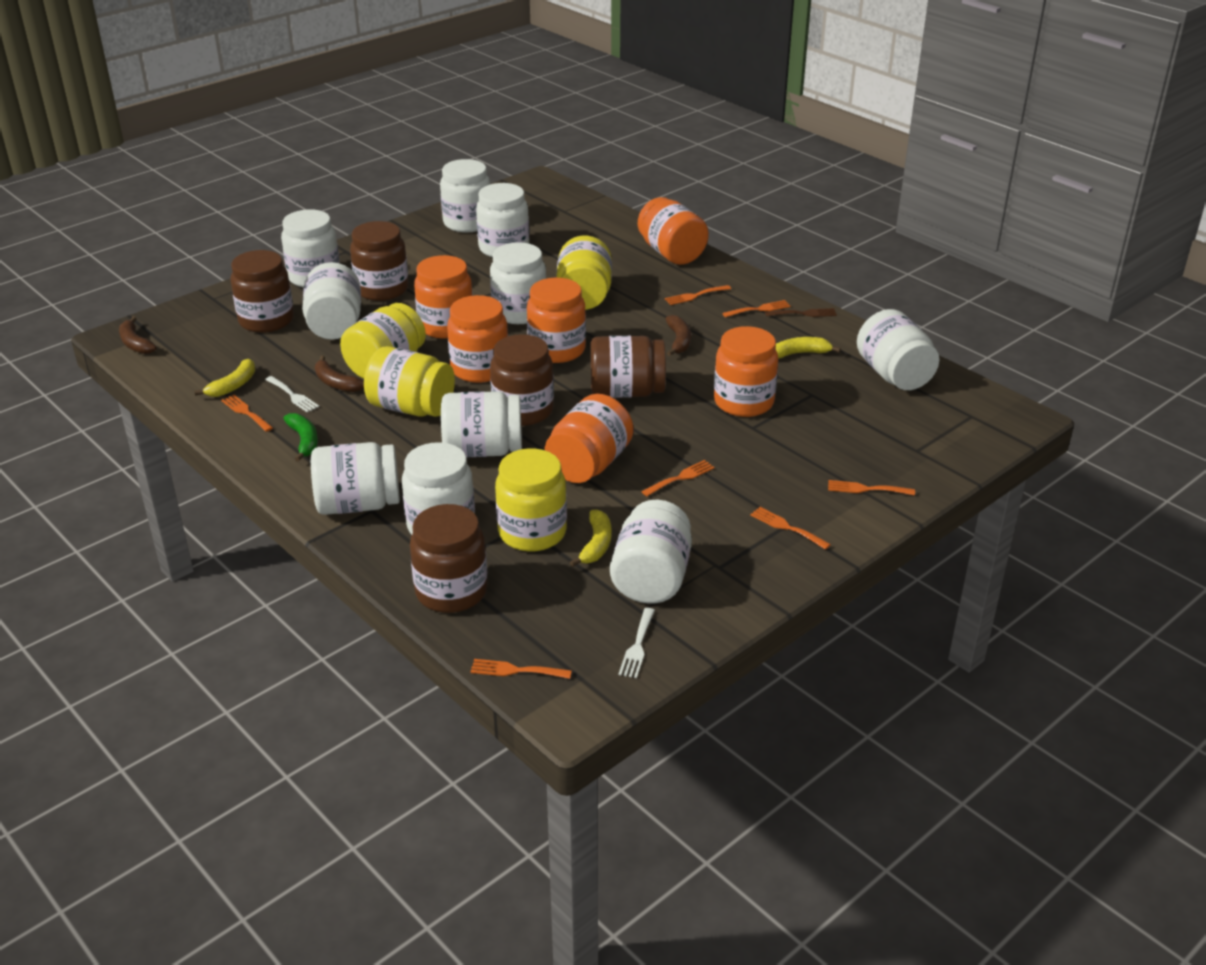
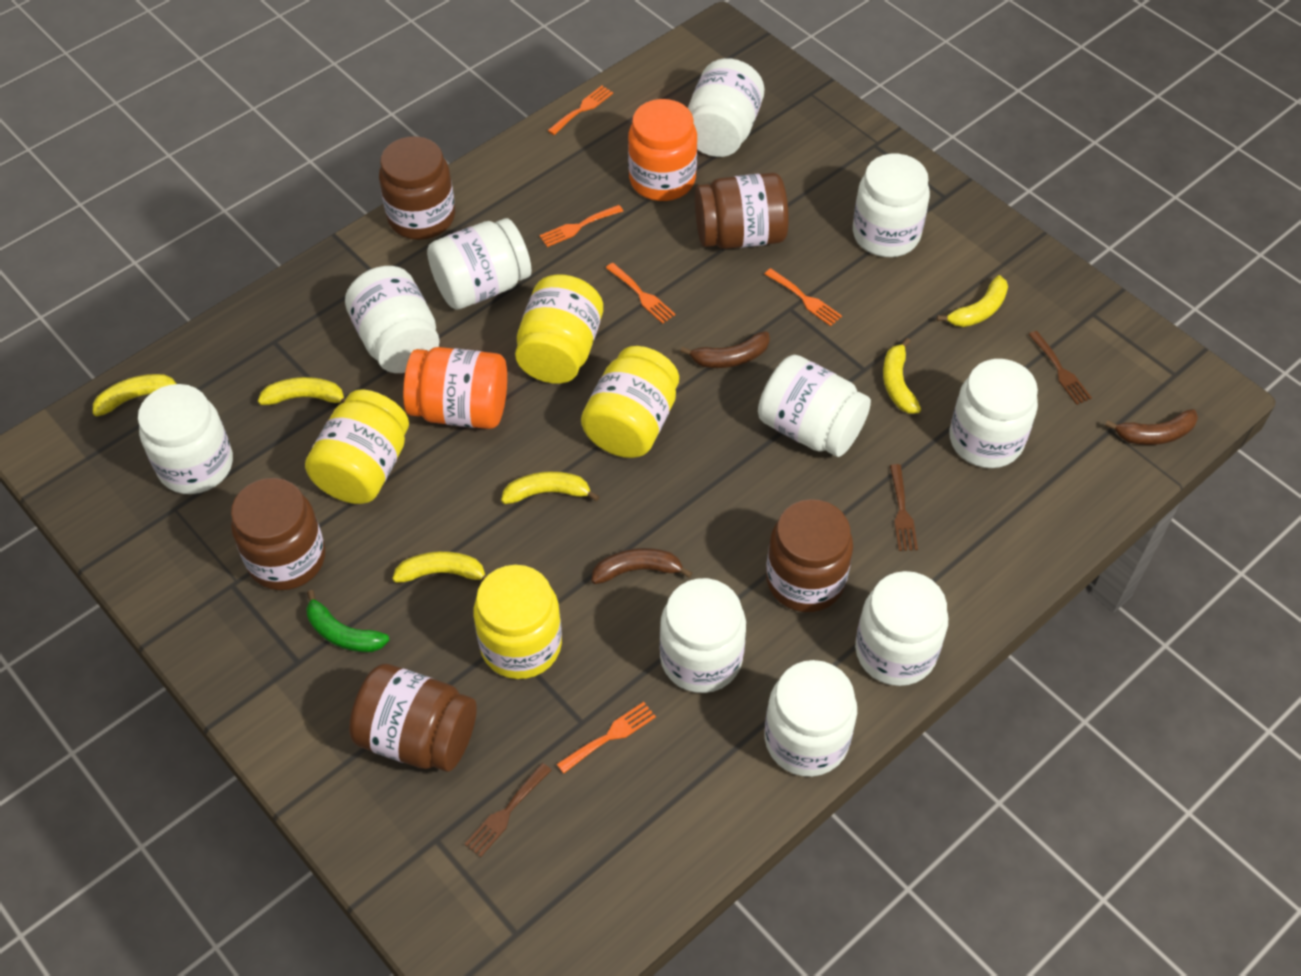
brown fork: [765,308,837,317] = 1 -> [465,763,551,857] [890,464,918,551] [1028,331,1092,405] = 3
orange fork: [221,395,273,432] [470,659,572,679] [641,460,715,496] [665,285,731,305] [722,300,791,317] [750,507,831,550] [828,480,915,496] = 7 -> [539,205,623,247] [547,86,613,135] [557,702,656,773] [606,263,675,324] [765,268,842,326] = 5
orange jar: [414,255,473,339] [447,295,508,383] [527,278,586,363] [545,394,633,483] [638,197,709,265] [714,326,778,417] = 6 -> [403,347,507,429] [628,99,697,201] = 2
white fork: [265,376,319,412] [619,608,655,678] = 2 -> none = 0
yellow banana: [194,359,255,397] [570,509,612,567] [776,337,841,359] = 3 -> [93,374,176,416] [258,377,346,405] [392,551,487,583] [501,471,600,504] [883,338,921,413] [937,275,1008,327] = 6

